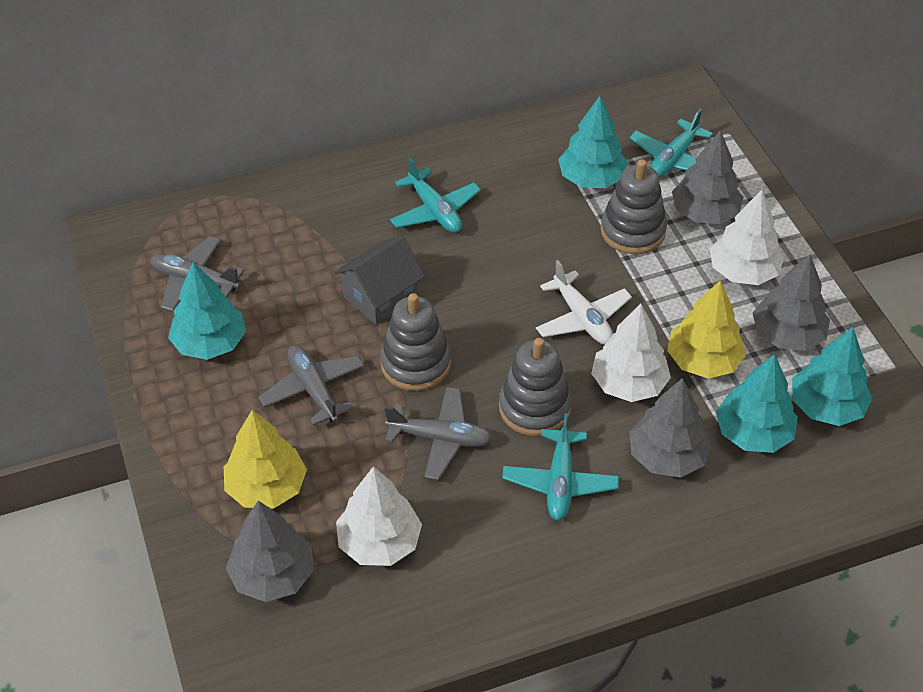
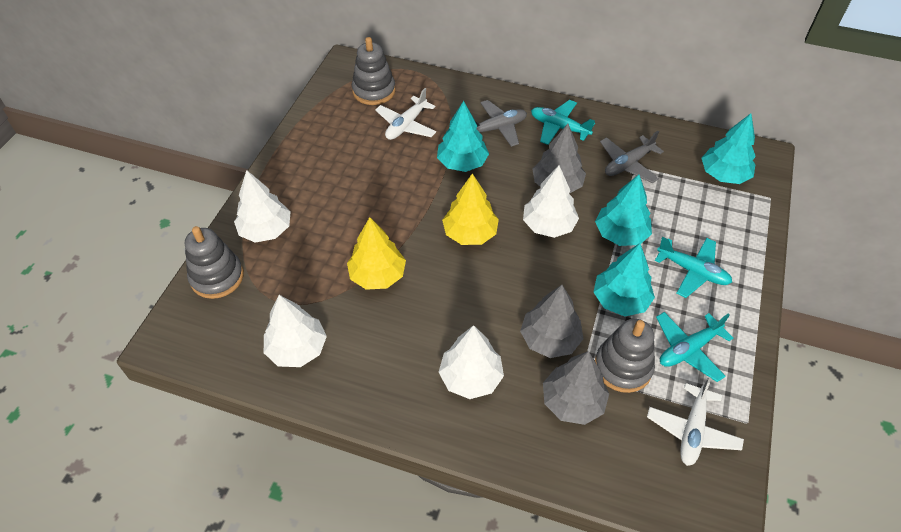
grey house: [334,236,425,325] = 1 -> none = 0
grey plane: [150,236,245,311] [259,345,364,426] [384,387,493,480] = 3 -> [475,100,527,147] [600,131,664,183] = 2
grey tree: [226,501,314,602] [629,378,712,478] [672,130,743,224] [753,254,830,351] = 4 -> [520,285,583,358] [533,124,586,194] [543,351,609,425] = 3
white plane: [536,260,632,345] = 1 -> [375,88,436,140] [647,377,744,466] = 2
white tree: [336,467,422,566] [591,304,671,402] [710,190,784,285] = 3 -> [234,170,291,243] [264,295,327,367] [439,325,504,399] [523,166,579,238] = 4

